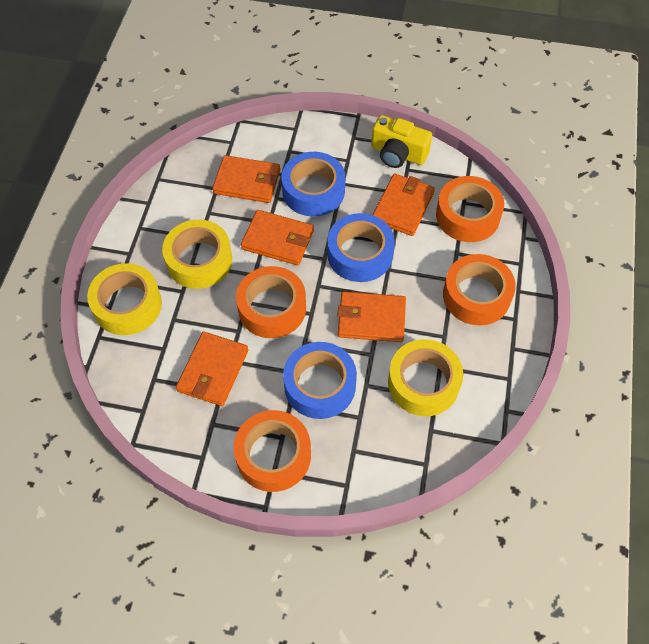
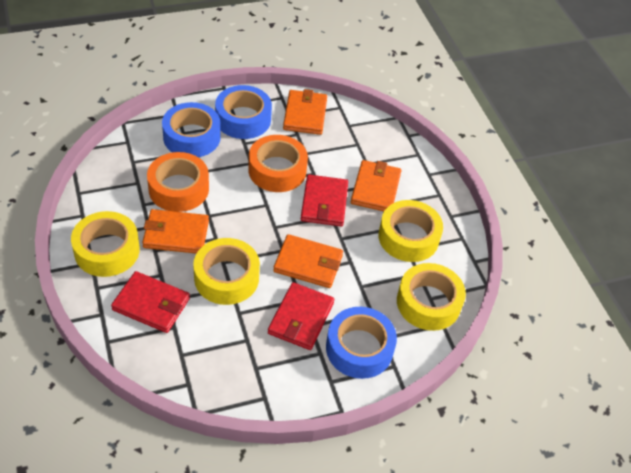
orange tape: [234,410,311,492] [236,266,306,338] [436,176,504,242] [443,254,516,325] = 4 -> [147,152,209,212] [248,135,308,192] = 2
orange wallet: [176,331,248,406] [212,155,280,203] [241,210,314,265] [337,291,406,342] [373,173,435,236] = 5 -> [142,209,209,254] [273,234,343,288] [283,89,327,135] [351,160,402,211] = 4
red wallet: none = 0 -> [111,271,190,333] [268,282,334,350] [301,175,348,226] = 3
yellow camera: [371,115,432,168] = 1 -> none = 0
yellow tape: [87,263,162,335] [162,220,232,289] [388,339,463,416] = 3 -> [71,211,140,277] [193,238,260,305] [378,200,443,262] [397,263,466,331] = 4

